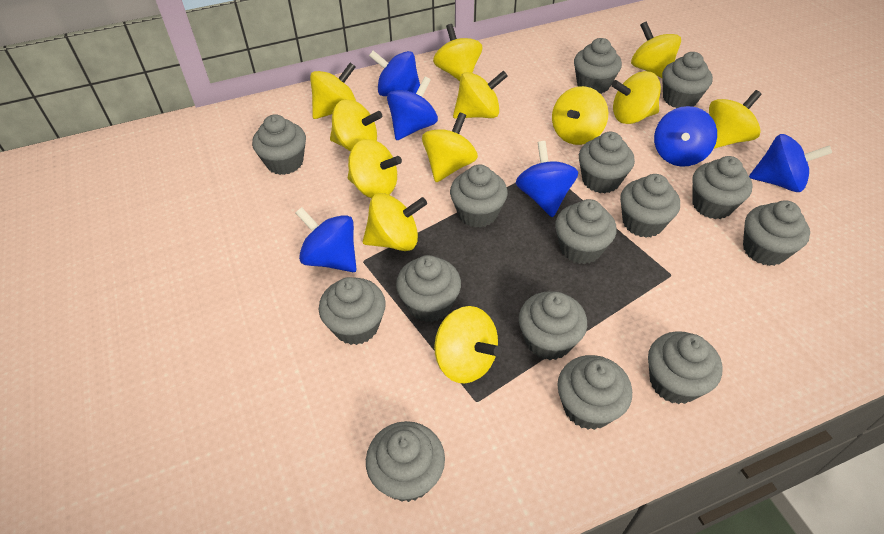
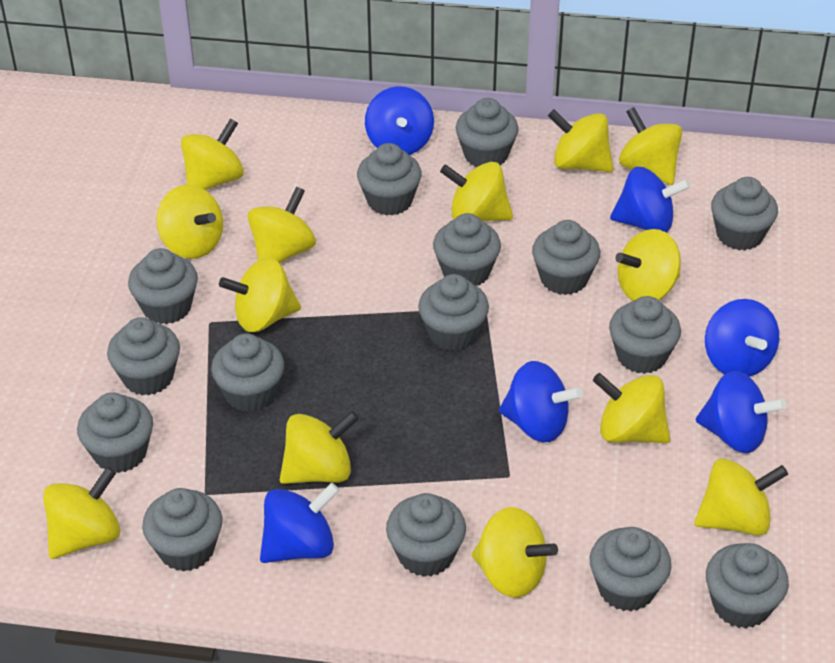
yellow spinning top: [310,62,356,119] [330,99,382,152] [348,139,402,198] [363,193,427,251] [422,113,478,182] [433,24,482,81] [435,306,502,383] [453,70,508,119] [552,86,608,145] [611,71,661,124] [631,21,681,78] [709,90,762,148] = 12 -> [43,467,120,559] [156,185,223,259] [181,119,244,190] [219,258,301,332] [248,187,316,263] [280,411,359,484] [440,162,513,221] [472,507,558,598] [548,109,613,172] [593,373,670,443] [616,229,681,301] [619,107,682,185] [695,458,788,536] = 13

